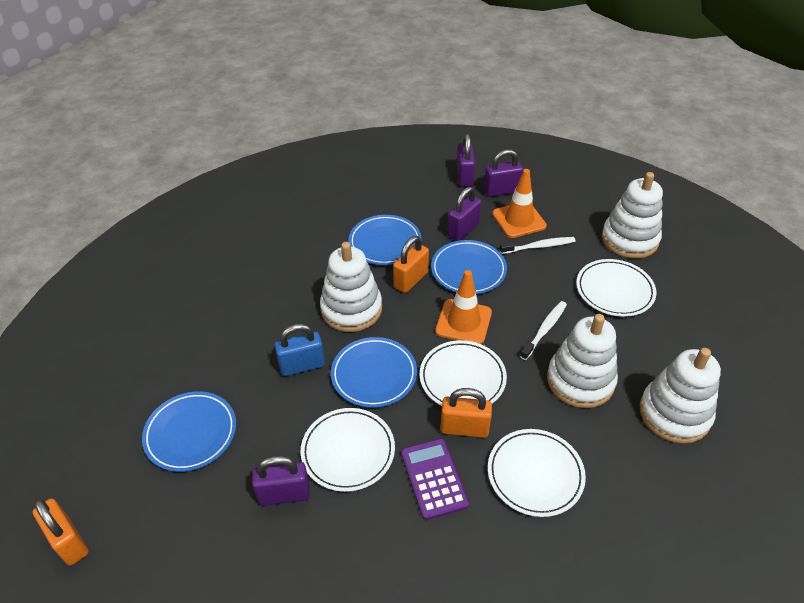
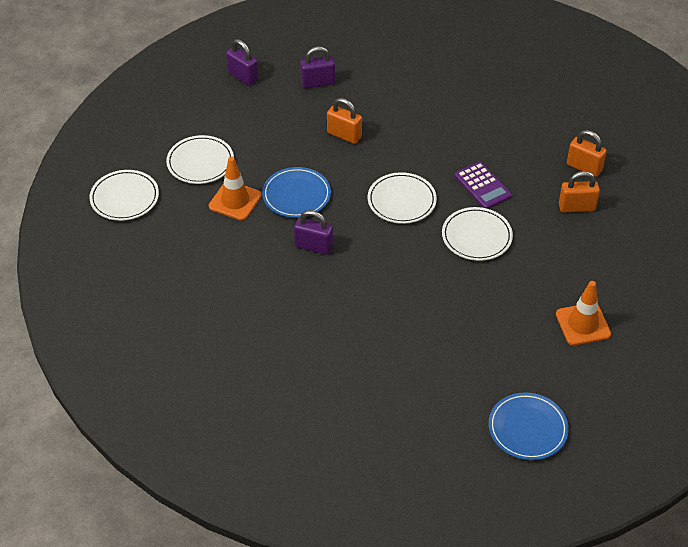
blue padlock: [275,324,325,376] = 1 -> none = 0
blue plate: [142,391,236,472] [331,337,417,408] [349,215,422,265] [431,240,507,294] = 4 -> [262,167,331,218] [489,392,569,460] = 2
purple padlock: [252,456,310,506] [447,187,481,241] [457,134,475,187] [484,150,523,197] = 4 -> [226,39,259,86] [294,210,333,255] [300,46,335,88] = 3
white stacking toy: [320,242,382,332] [547,314,618,408] [602,172,663,259] [639,348,721,444] = 4 -> none = 0
white toothbrush: [500,237,576,254] [520,301,567,360] = 2 -> none = 0

